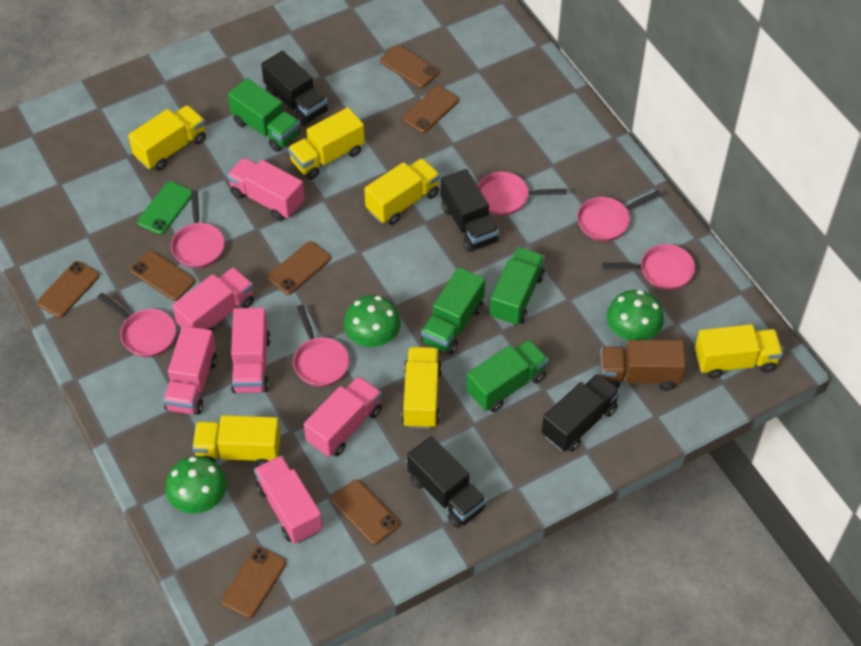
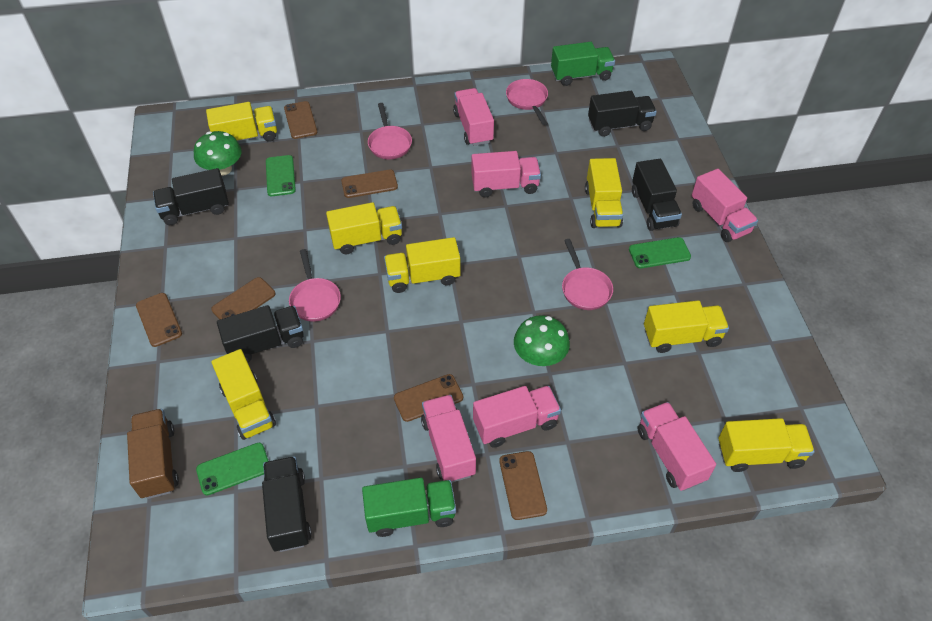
black truck: [261,51,328,126] [407,436,487,528] [441,169,499,252] [542,374,620,452] = 4 -> [153,168,229,225] [217,305,304,363] [262,456,312,552] [588,91,657,137] [632,159,682,231] = 5
brown phone: [37,261,99,318] [130,251,195,301] [222,547,286,618] [268,241,331,295] [332,480,399,545] [380,45,439,88] [402,86,459,133] = 7 -> [136,293,182,347] [211,277,275,320] [284,101,317,139] [341,169,398,198] [394,374,463,422] [499,451,547,520] = 6
green mushroom: [165,456,227,514] [344,295,401,347] [607,290,664,340] = 3 -> [194,131,242,176] [514,315,570,366] = 2
green phone: [137,181,192,235] = 1 -> [196,443,268,495] [266,155,296,196] [629,237,691,268] = 3
green truck: [228,78,300,152] [421,267,485,355] [466,339,549,412] [490,247,545,326] = 4 -> [362,478,456,537] [551,42,615,86] = 2
pink pan: [98,293,176,357] [171,190,225,268] [293,305,349,387] [478,172,567,215] [577,190,661,241] [602,244,695,290] = 6 -> [289,249,341,322] [368,103,412,159] [506,79,548,125] [562,239,613,310] = 4
yellow truck: [128,105,206,171] [192,415,281,466] [288,108,365,179] [364,158,440,225] [401,347,442,429] [695,324,783,379] = 6 -> [206,102,277,142] [211,349,276,440] [326,202,402,254] [384,237,461,293] [585,158,623,228] [644,301,729,353] [718,418,815,472] = 7

